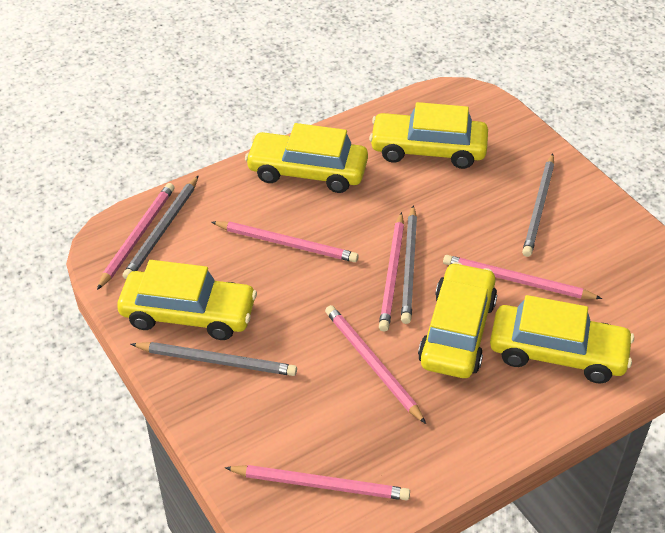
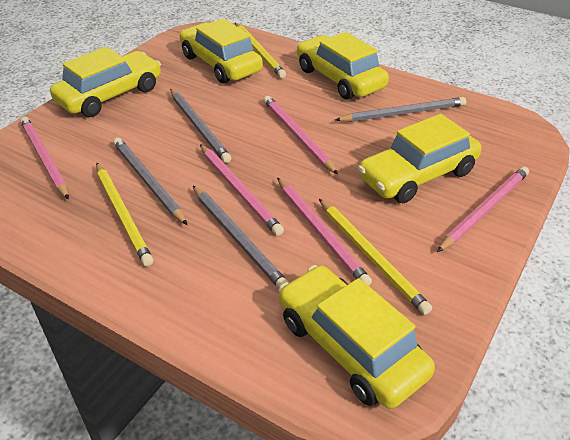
pink pencil: [97,183,175,290] [211,221,359,262] [225,465,410,500] [325,305,426,424] [379,212,404,331] [443,255,602,299] = 6 -> [20,117,69,199] [200,144,284,236] [263,96,338,175] [277,178,372,286] [437,166,529,252] = 5
yellow pencil: none = 0 -> [96,163,153,266] [235,23,286,78] [319,199,432,315] = 3

